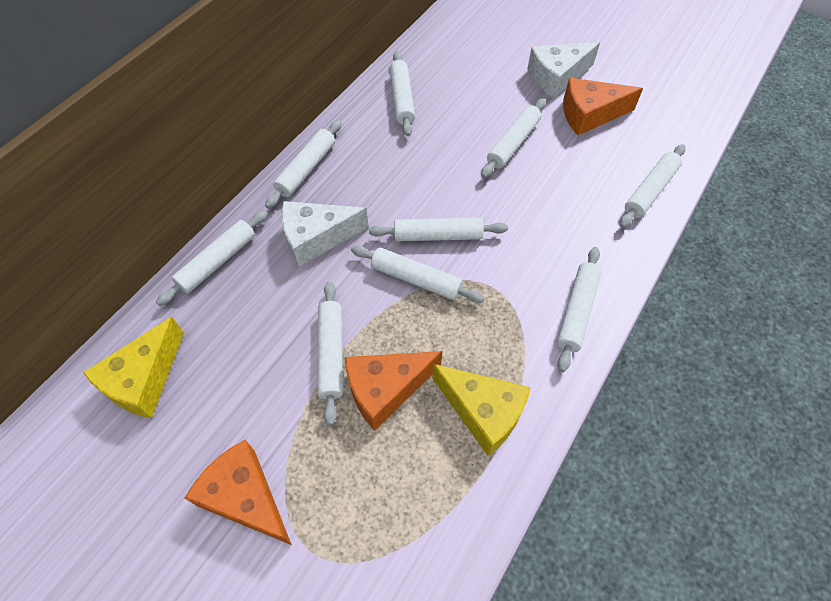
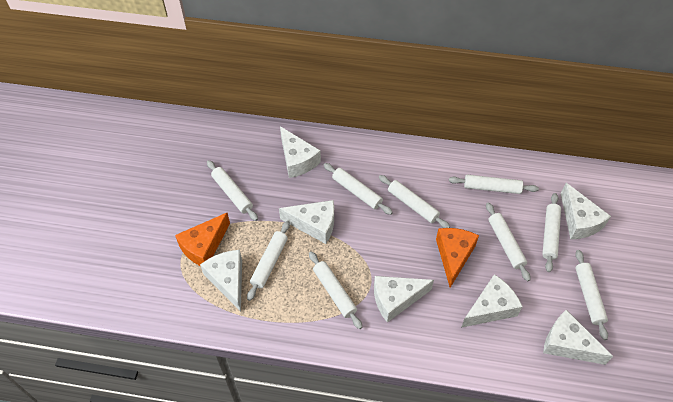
orange cheese: [185,440,292,545] [345,351,442,431] [563,78,643,135] = 3 -> [175,213,230,266] [436,228,479,288] = 2
white cheese: [282,201,369,267] [527,42,600,99] = 2 -> [200,250,242,312] [279,200,334,244] [280,126,321,178] [374,276,434,323] [461,274,523,328] [543,310,613,365] [560,183,611,239] = 7
yellow cheese: [83,317,184,418] [432,364,531,456] = 2 -> none = 0

